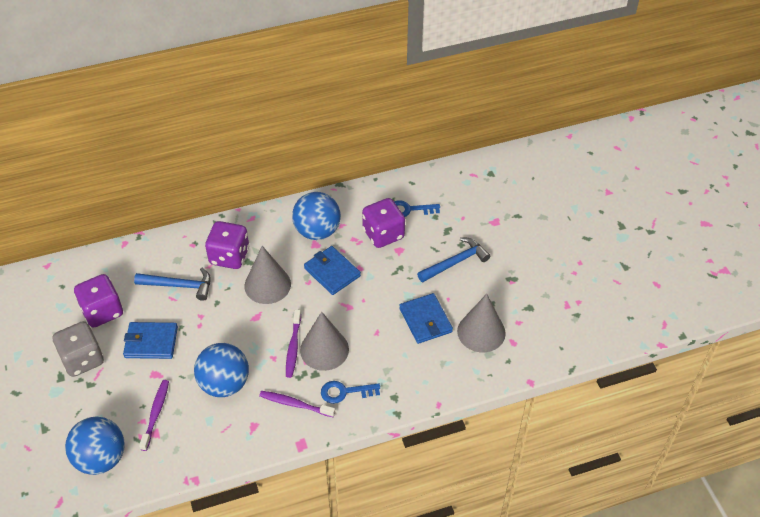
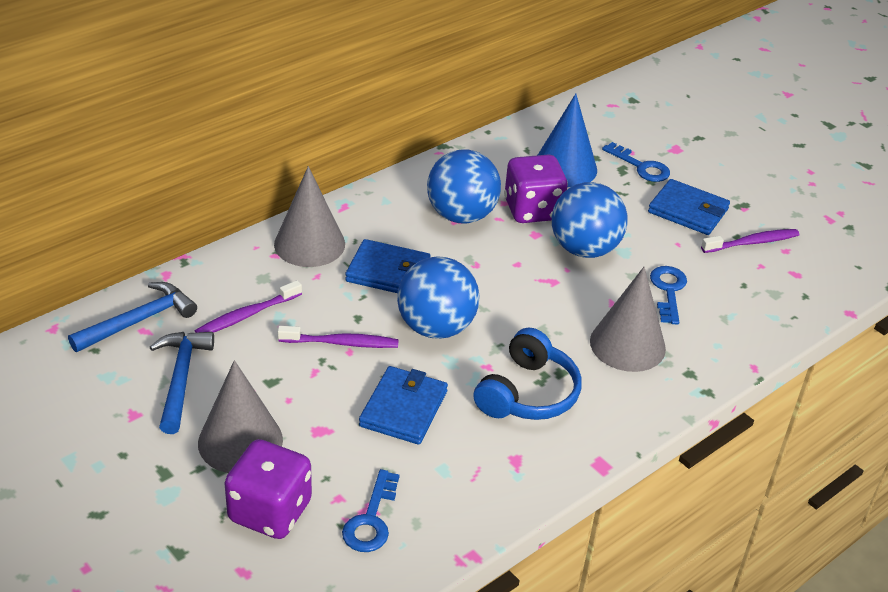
blue cone: none = 0 -> [538,94,597,187] = 1
blue headphones: none = 0 -> [473,328,582,420] = 1
blue key: [321,381,380,404] [394,200,440,217] = 2 -> [342,469,400,552] [602,142,670,182] [650,266,687,325] = 3
grey dice: [53,321,104,377] = 1 -> none = 0
purple dice: [74,274,123,328] [205,221,249,269] [362,198,405,248] = 3 -> [224,439,312,539] [504,155,568,223] = 2

